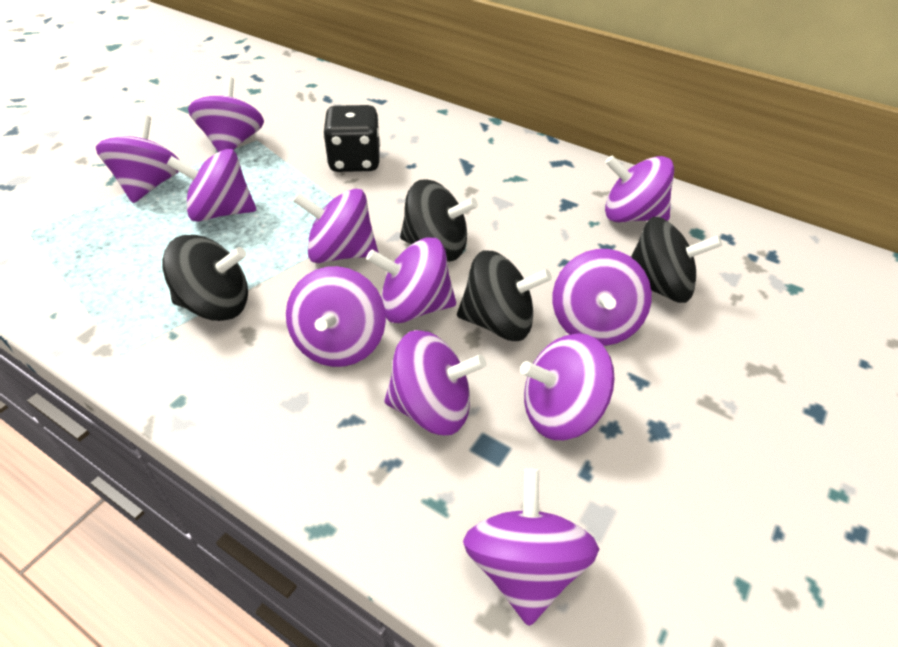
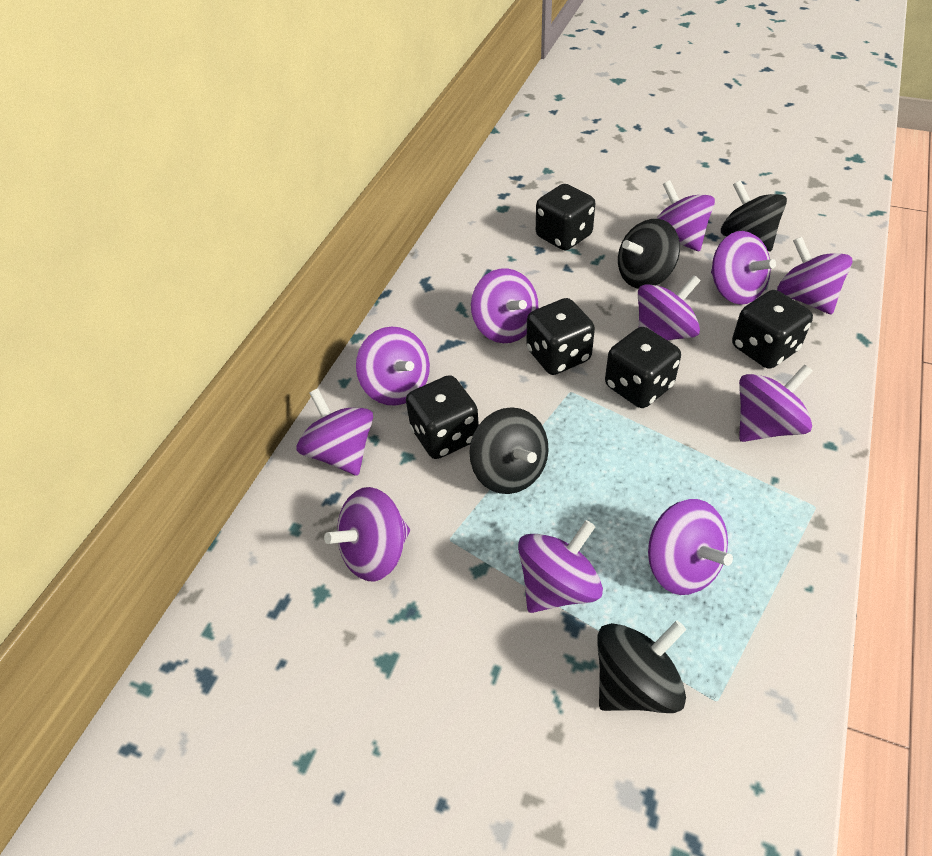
black dice: [323,105,381,172] = 1 -> [406,375,479,459] [527,298,595,375] [536,184,595,251] [605,327,681,408] [732,290,813,369] = 5

